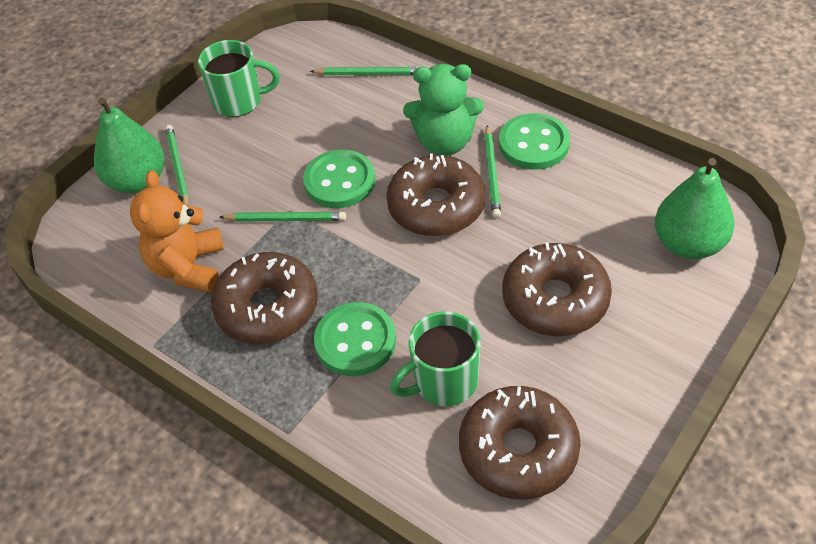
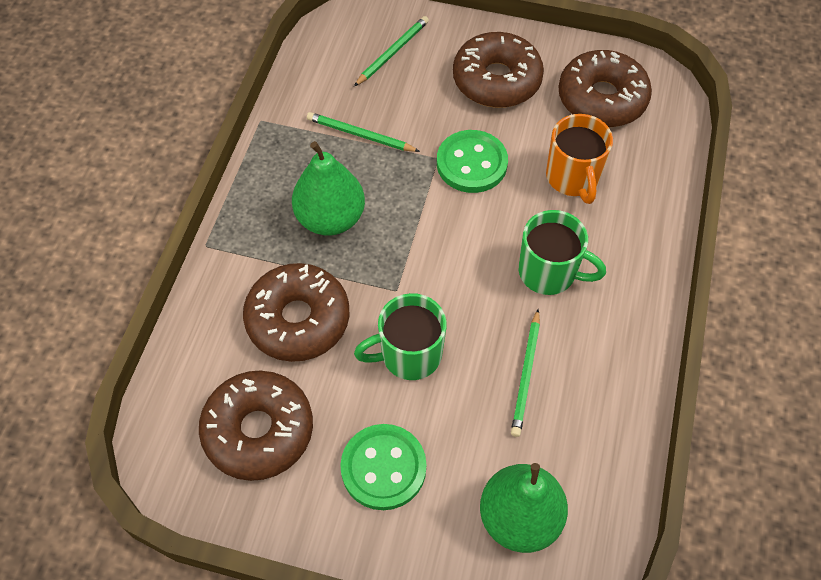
green button: [303,150,375,208] [314,302,396,376] [499,113,570,170] = 3 -> [340,424,426,510] [437,130,508,193] = 2
green pencil: [165,125,189,205] [219,212,346,222] [310,67,418,75] [484,125,501,218] = 4 -> [307,112,420,152] [354,16,429,86] [511,309,540,437] = 3
green teddy bear: [403,64,484,156] = 1 -> none = 0
orange mug: none = 0 -> [546,114,613,204] = 1
orange teddy bear: [130,170,224,292] = 1 -> none = 0

